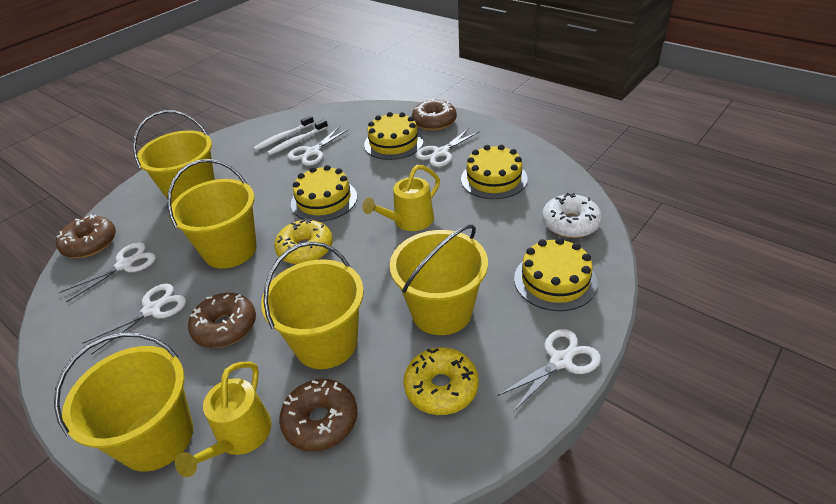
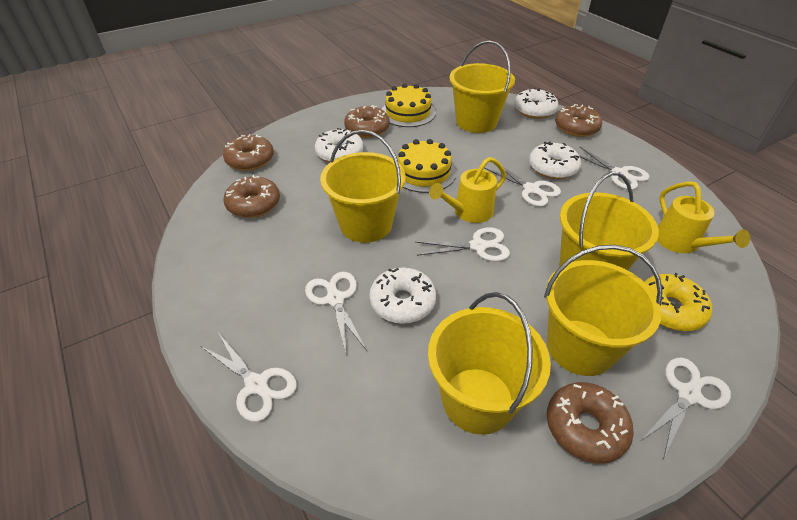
brown donut: [56,214,116,258] [188,293,256,348] [279,379,357,452] [412,98,457,131] = 4 -> [223,134,274,171] [223,175,280,218] [344,105,390,138] [547,382,634,464] [555,104,602,137] = 5
white donut: [542,193,602,238] = 1 -> [315,128,363,163] [369,267,436,324] [514,88,558,119] [529,141,581,179] = 4
white scissors: [59,242,156,302] [83,283,186,355] [288,127,349,166] [415,128,479,167] [497,329,601,412] = 5 -> [201,334,297,422] [305,272,367,354] [415,227,510,262] [484,167,561,207] [579,147,649,190] [642,358,731,459] = 6
white toothbrush: [253,116,314,151] [267,119,328,156] = 2 -> none = 0
yellow cake: [291,165,357,222] [364,112,424,160] [461,144,528,199] [514,238,598,311] = 4 -> [382,83,436,127] [398,139,456,193] = 2
yellow donut: [274,218,333,264] [404,347,479,415] = 2 -> [644,273,712,331] = 1

